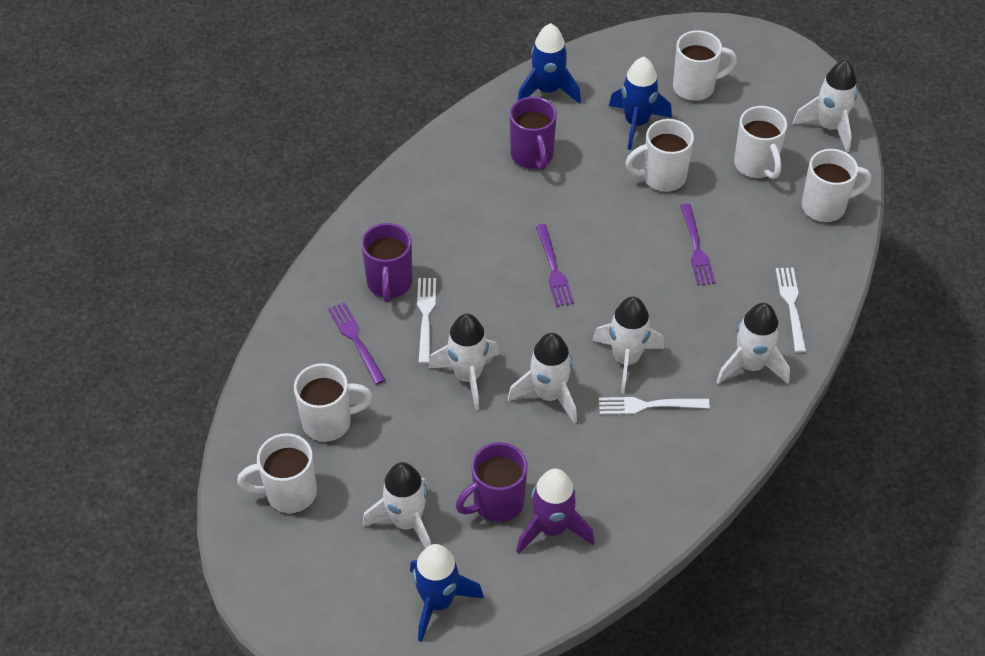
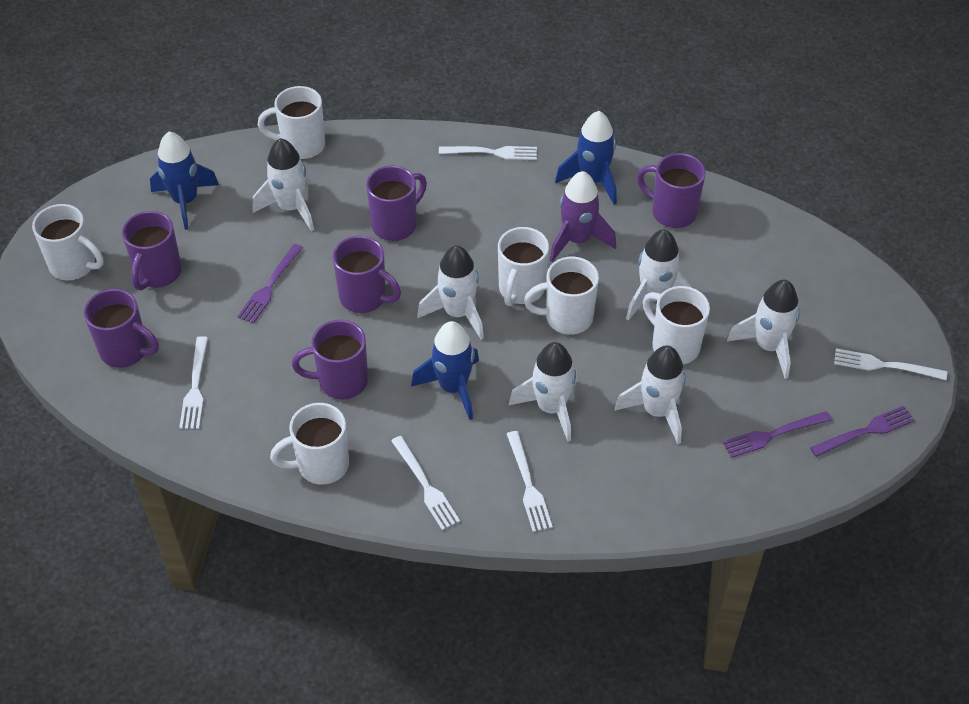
purple mug: [361,223,413,303] [456,442,527,522] [510,97,557,171] = 3 -> [84,289,159,368] [122,211,182,291] [292,320,368,399] [332,236,401,313] [366,166,427,241] [637,153,706,228] = 6
white fork: [417,278,436,364] [599,397,710,414] [776,268,806,353] = 3 -> [179,336,208,429] [391,436,460,530] [439,146,537,160] [507,431,553,532] [834,348,947,380] = 5

